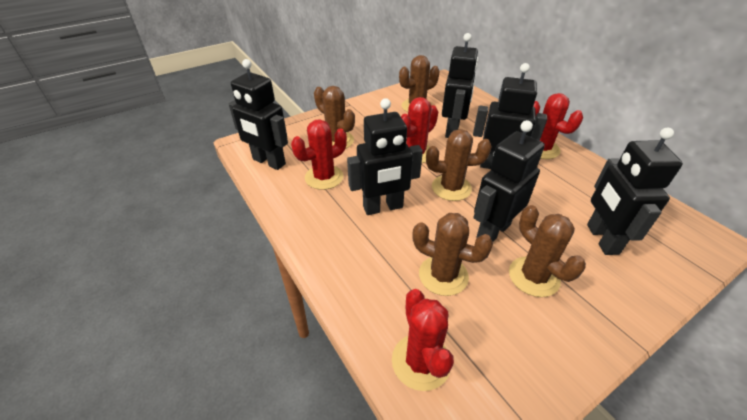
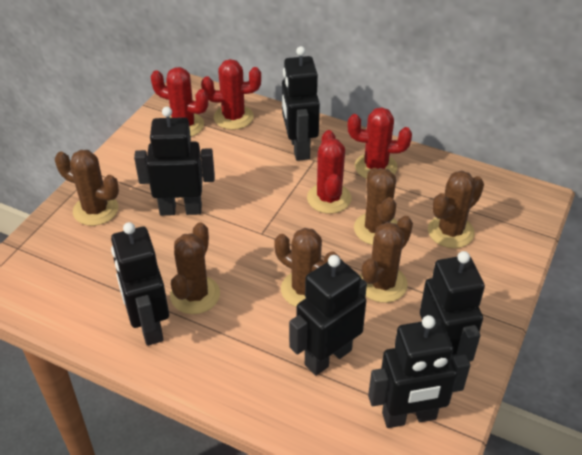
brown cactus: [314,86,355,149] [399,55,439,112] [412,213,493,296] [426,129,492,201] [509,205,586,297] = 5 -> [55,150,119,226] [170,222,220,314] [274,228,340,307] [354,168,397,245] [359,216,413,303] [428,171,484,248] = 6

